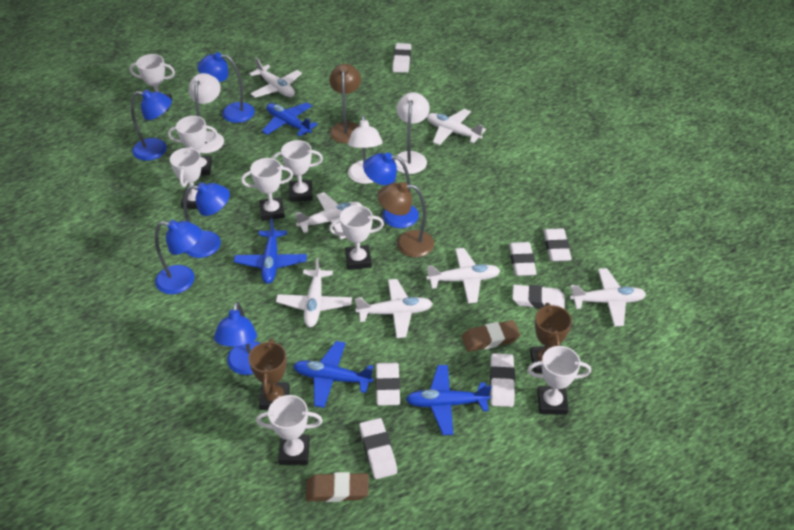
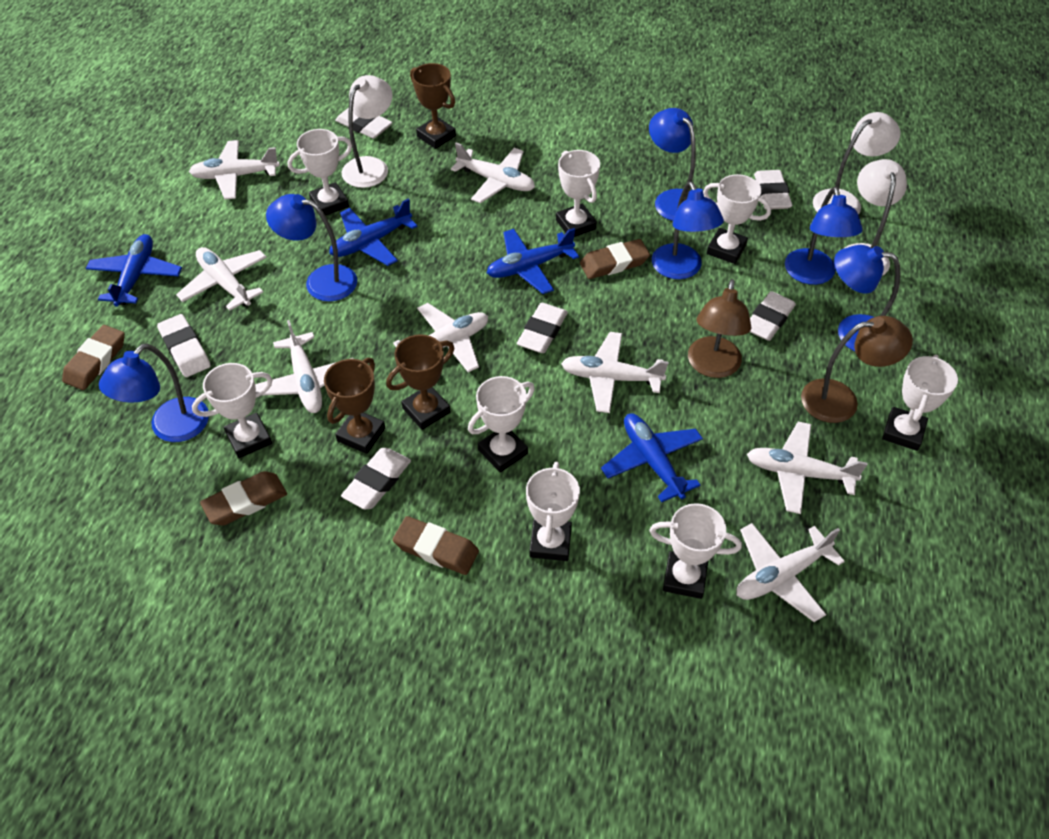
brown eraser: [306,472,369,502] [462,320,520,352] = 2 -> [62,325,125,390] [200,471,287,525] [393,516,479,575] [580,239,650,279] = 4
brown trophy: [248,339,290,410] [530,303,572,373] = 2 -> [324,358,385,454] [386,334,454,430] [410,63,456,149] = 3
white eraser: [359,418,397,479] [376,363,400,406] [393,43,411,73] [490,353,515,407] [509,242,537,276] [512,285,565,309] [543,228,572,262] = 7 -> [157,314,211,377] [335,108,392,139] [341,448,411,510] [517,303,568,353] [750,291,796,341] [754,170,792,210] = 6
white plane: [249,58,302,98] [276,258,352,327] [295,192,363,240] [355,279,433,338] [426,248,501,303] [427,109,486,145] [570,268,646,326] = 7 -> [176,247,267,311] [189,140,280,199] [255,320,354,413] [393,303,488,373] [451,142,535,203] [561,332,669,413] [736,523,845,622] [747,422,867,514] = 8

